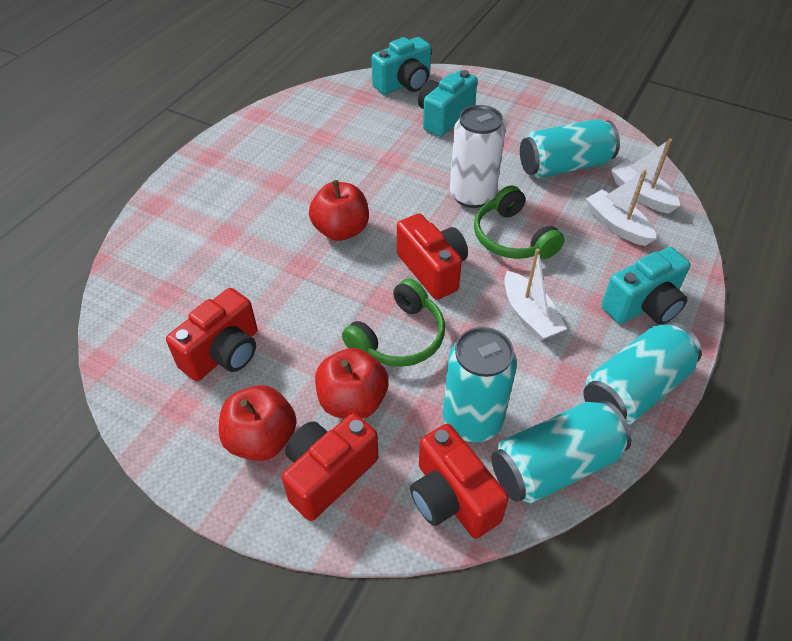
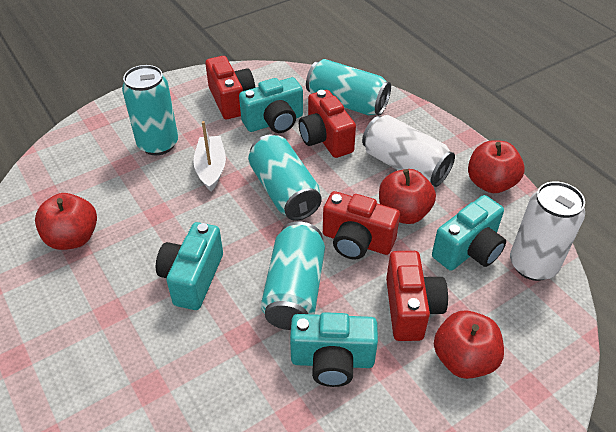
green headphones: [342,278,445,367] [474,185,565,259] = 2 -> none = 0
red apple: [219,385,297,461] [309,180,369,241] [315,348,389,419] = 3 -> [35,193,97,250] [379,169,436,224] [434,311,504,379] [468,140,525,193] = 4
turquoise camera: [372,37,431,95] [418,70,478,137] [601,247,691,325] = 3 -> [156,222,223,310] [239,77,303,133] [290,312,378,387] [432,195,506,271] = 4
white boat: [504,248,567,341] [586,170,657,246] [611,139,680,214] = 3 -> [193,121,226,191] = 1
white can: [450,105,505,208] = 1 -> [362,115,455,187] [510,182,585,281] = 2

